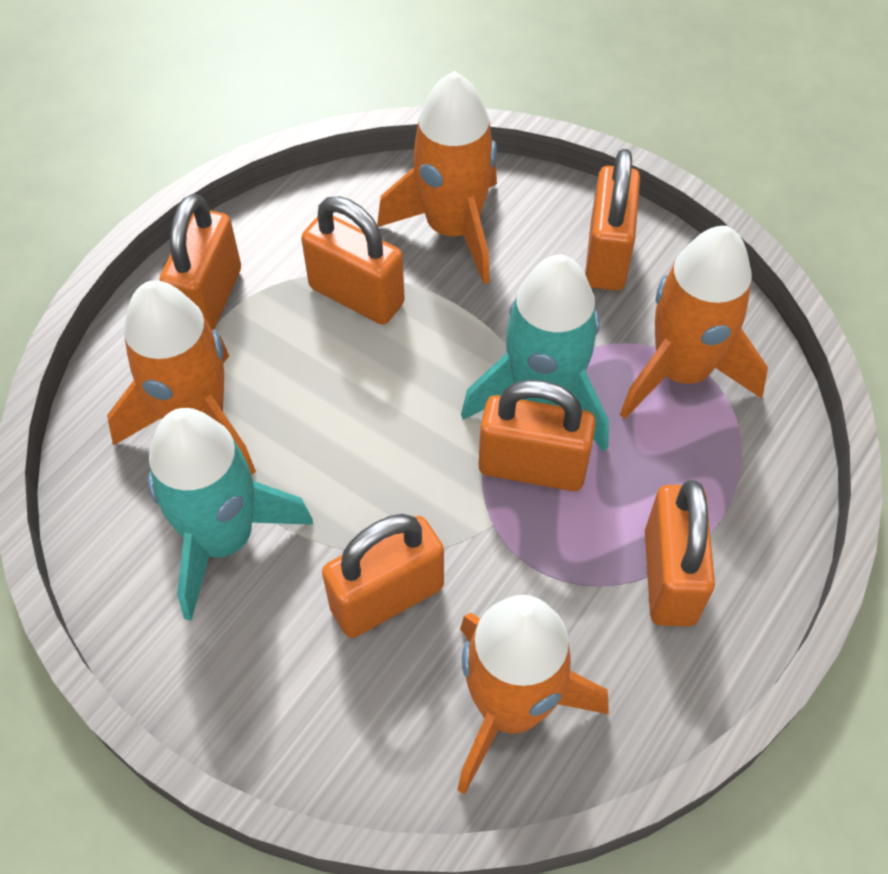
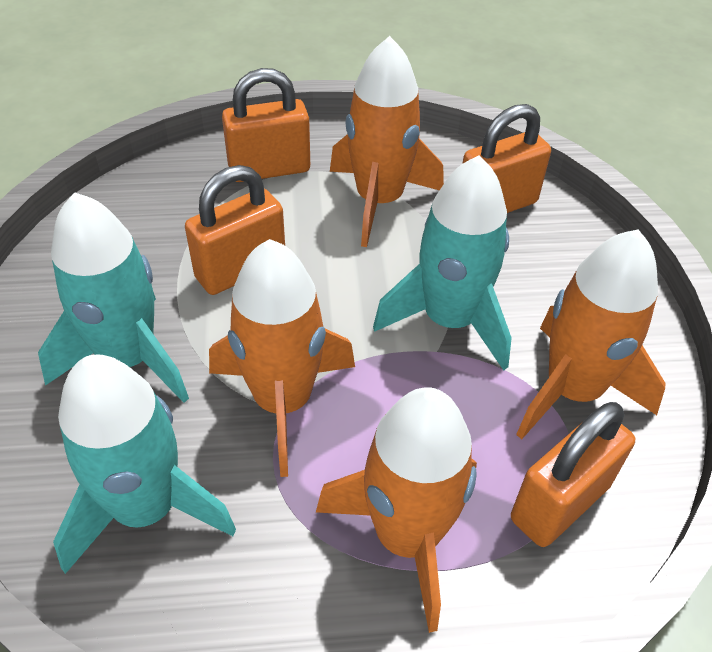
orange padlock: [159,194,241,330] [301,196,405,325] [322,514,444,638] [478,380,596,491] [585,149,640,291] [645,480,715,626] = 6 -> [185,165,285,295] [222,68,310,182] [462,104,551,213] [511,402,635,547] = 4
turquoise rocket: [148,408,313,621] [461,255,609,452] = 2 -> [38,192,189,403] [53,354,236,574] [373,156,512,371] = 3

